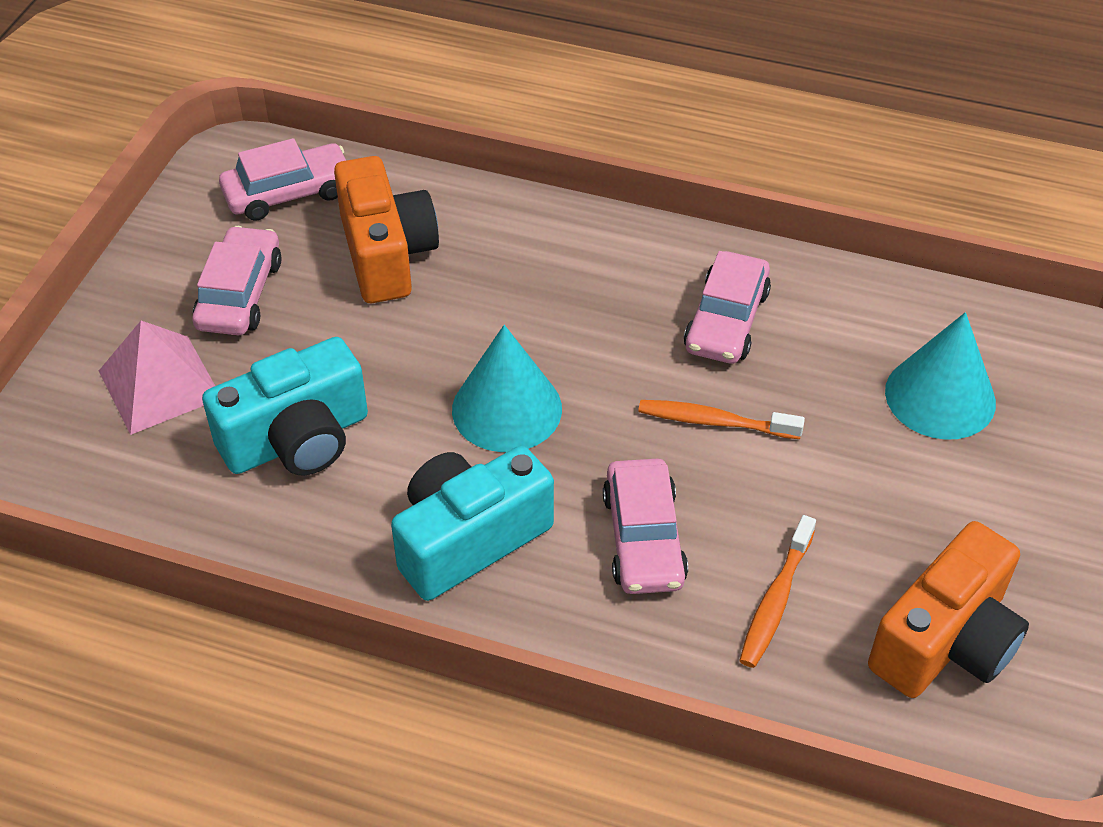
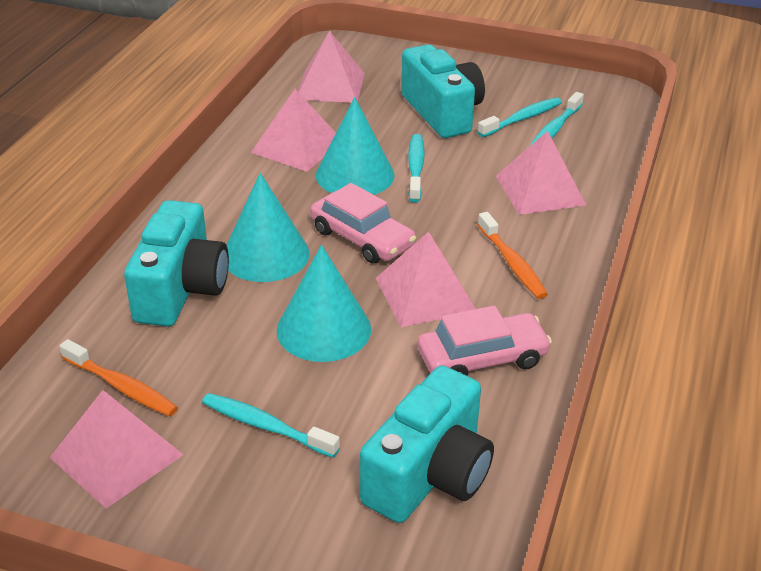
orange camera: [334,156,439,303] [868,521,1029,698] = 2 -> none = 0
pink car: [192,226,282,335] [219,138,346,221] [603,459,688,594] [684,251,771,364] = 4 -> [310,183,416,264] [418,306,552,376] = 2
pink pyramid: [99,321,215,435] = 1 -> [49,390,184,509] [251,89,336,172] [298,31,365,103] [376,232,476,327] [496,131,586,215] = 5
turquoise camera: [202,337,368,476] [391,446,554,601] = 2 -> [124,200,229,327] [360,365,494,523] [401,44,485,138] = 3
turquoise cone: [452,325,562,452] [885,312,996,440] = 2 -> [227,173,309,282] [276,245,371,362] [316,97,395,195] = 3
turquoise toothbrush: none = 0 -> [202,393,340,458] [408,134,425,203] [477,97,562,137] [530,92,584,146] = 4

